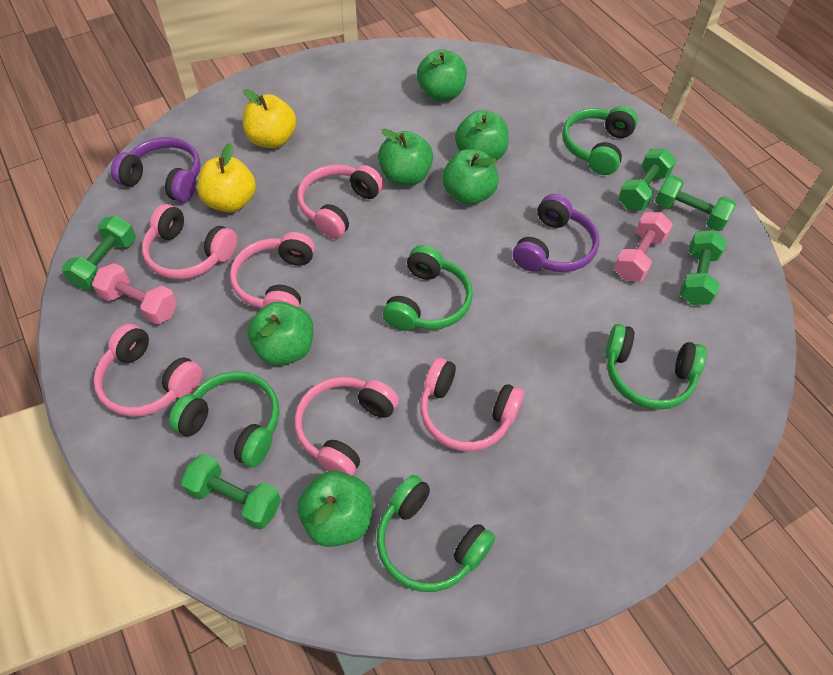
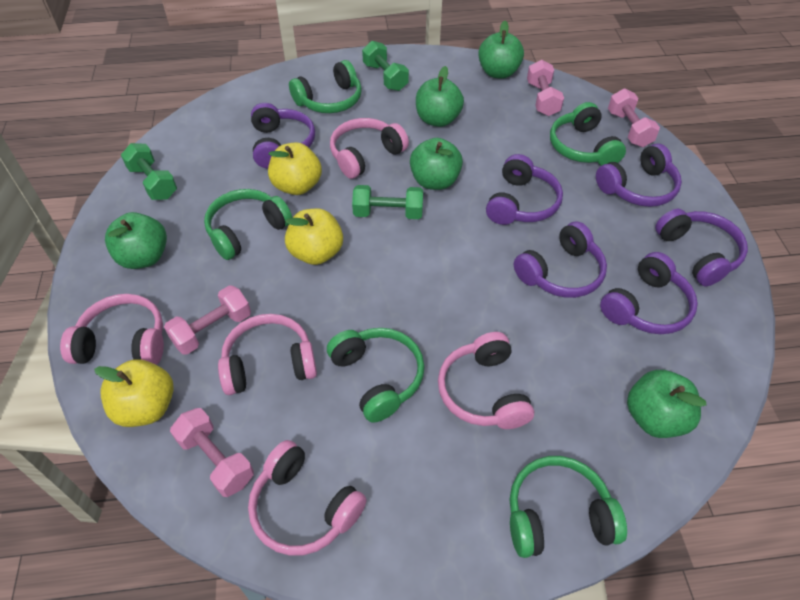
green apple: [247,302,313,365] [298,471,373,547] [378,128,433,186] [417,49,467,101] [442,149,499,205] [455,110,509,160] = 6 -> [105,212,167,269] [410,138,463,190] [416,66,464,127] [478,21,524,79] [627,370,707,438] = 5
green dumbbell: [62,216,136,290] [181,454,281,530] [618,148,676,210] [655,175,737,231] [680,230,727,305] = 5 -> [121,143,177,200] [352,185,423,219] [362,41,409,91] = 3
pink dumbbell: [92,263,177,325] [614,212,673,282] = 2 -> [164,285,251,355] [170,408,254,497] [527,60,564,116] [608,89,660,147] = 4
pink headphones: [94,324,202,417] [142,204,237,279] [230,232,315,308] [294,377,399,476] [297,165,384,239] [420,358,524,451] = 6 -> [60,294,164,365] [218,314,317,395] [248,440,367,556] [330,118,409,179] [438,332,534,429] = 5
purple headphones: [111,137,201,203] [513,194,599,272] = 2 -> [251,103,315,168] [486,154,563,225] [514,222,607,298] [596,144,682,207] [600,252,698,334] [655,209,748,286] = 6
yellow apple: [197,143,256,213] [243,89,296,148] = 2 -> [94,359,174,427] [268,142,322,195] [285,208,343,265] = 3

